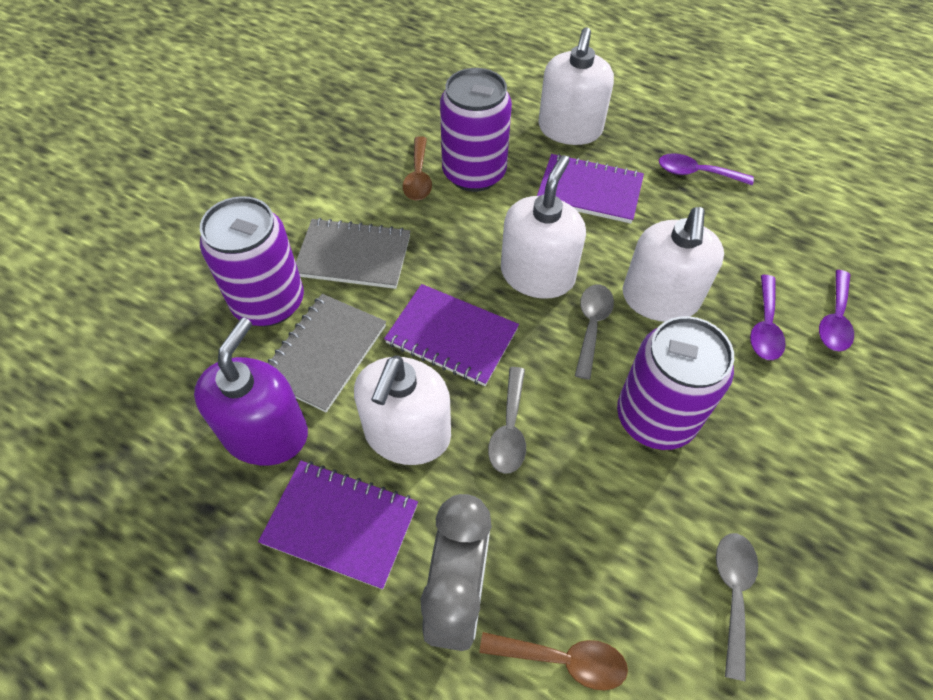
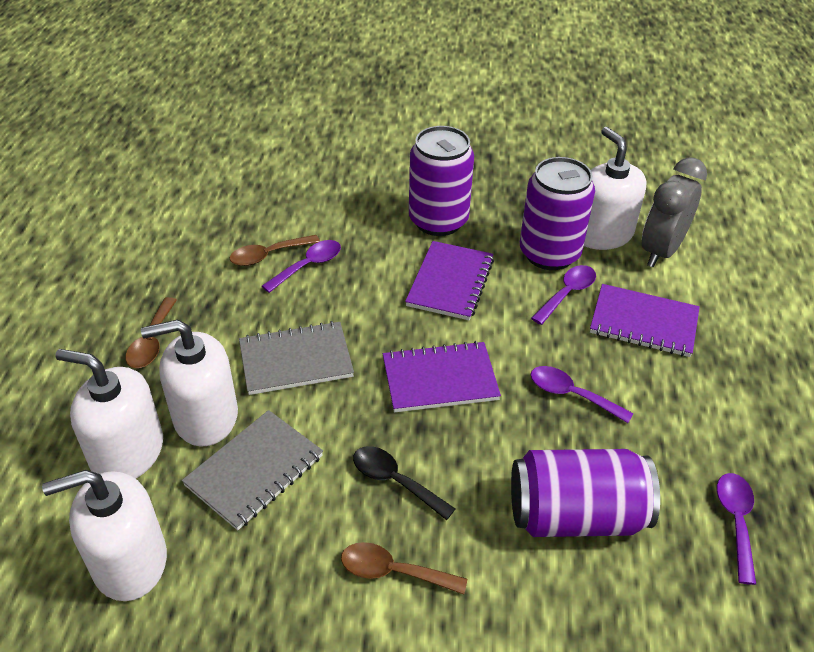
black spoon: none = 0 -> [353,446,455,520] = 1
brown spoon: [403,136,432,200] [480,632,628,690] = 2 -> [125,297,177,368] [230,235,320,266] [341,542,467,594] = 3
grey spoon: [488,367,526,474] [575,284,614,380] [716,533,758,681] = 3 -> none = 0
purple soap dispenser: [194,318,308,466] = 1 -> none = 0
purple spoon: [659,153,754,185] [750,275,786,360] [819,270,854,352] = 3 -> [262,240,341,293] [530,366,633,423] [531,265,596,325] [717,473,756,585] = 4

